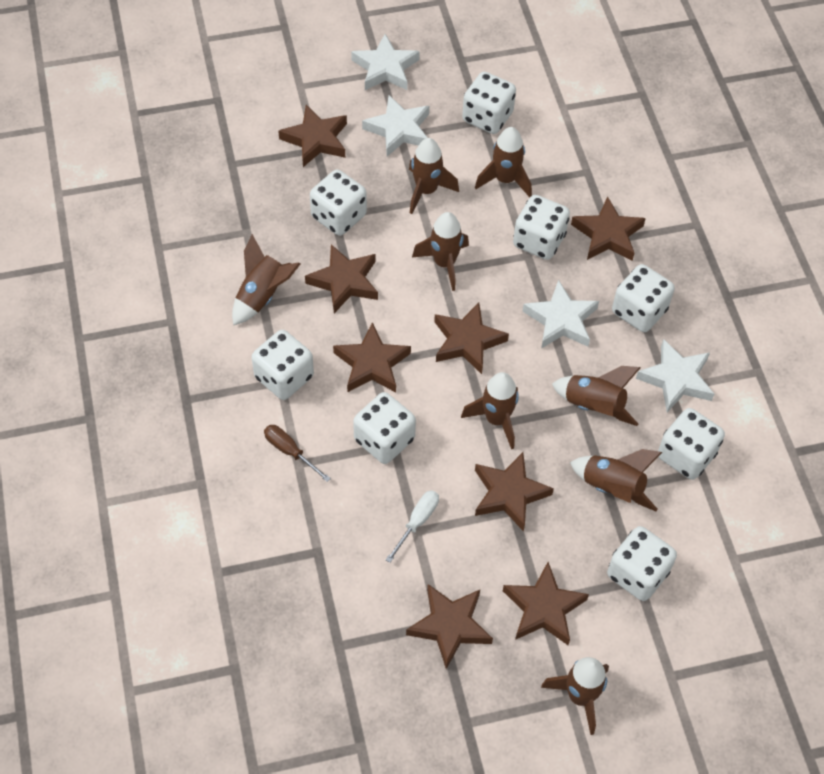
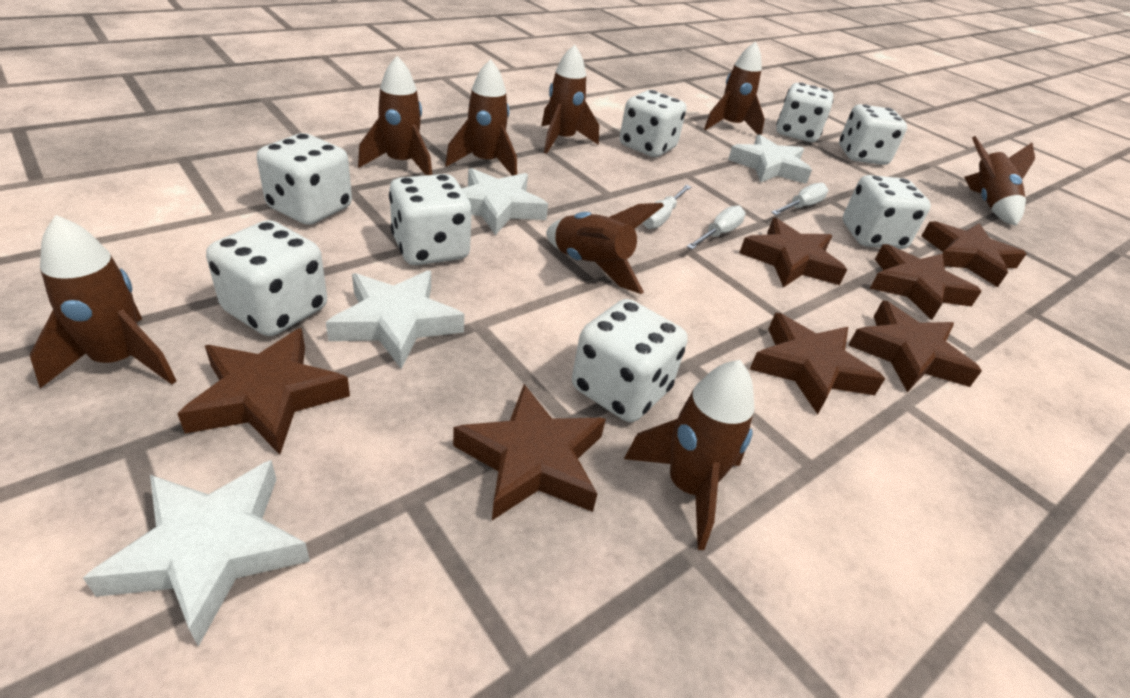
brown screwdriver: [264,425,331,482] = 1 -> none = 0
brown star: [278,105,347,167] [305,244,378,313] [333,322,411,392] [406,584,493,669] [434,302,509,374] [475,452,554,532] [503,562,589,645] [571,196,646,261] = 8 -> [177,328,350,455] [453,384,606,520] [739,218,847,288] [750,313,885,415] [848,301,982,392] [870,244,982,320] [922,221,1026,287] = 7
white screwdriver: [386,490,439,563] = 1 -> [643,185,691,229] [687,205,746,250] [771,183,828,215] = 3

